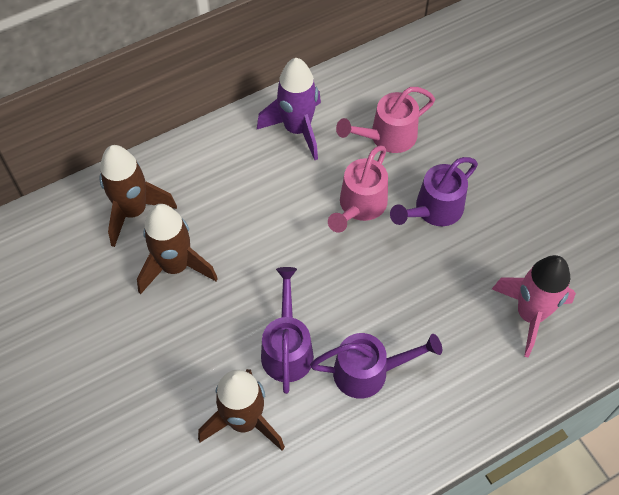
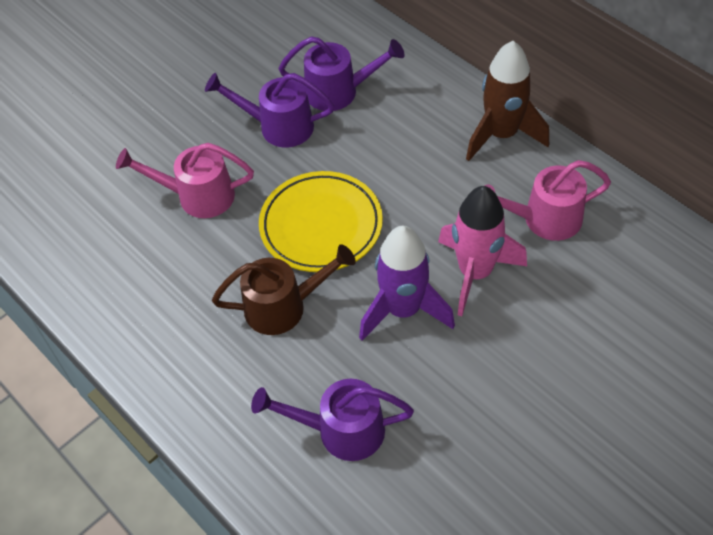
brown rocket: [99,145,177,247] [137,204,218,294] [198,369,285,451] = 3 -> [466,41,549,161] = 1
brown watering can: none = 0 -> [212,244,356,335] = 1
yellow plate: none = 0 -> [259,171,383,272] = 1

